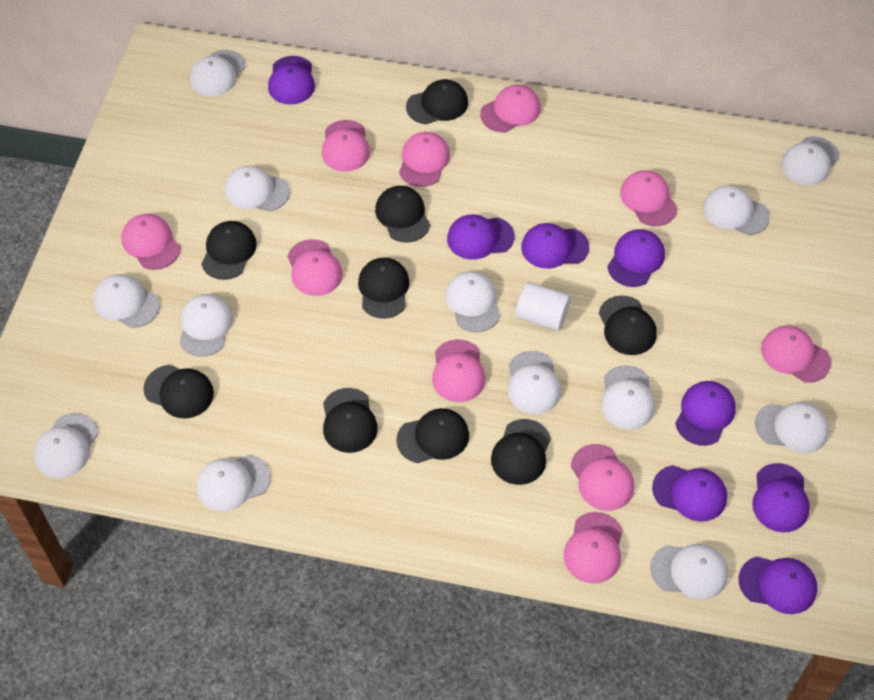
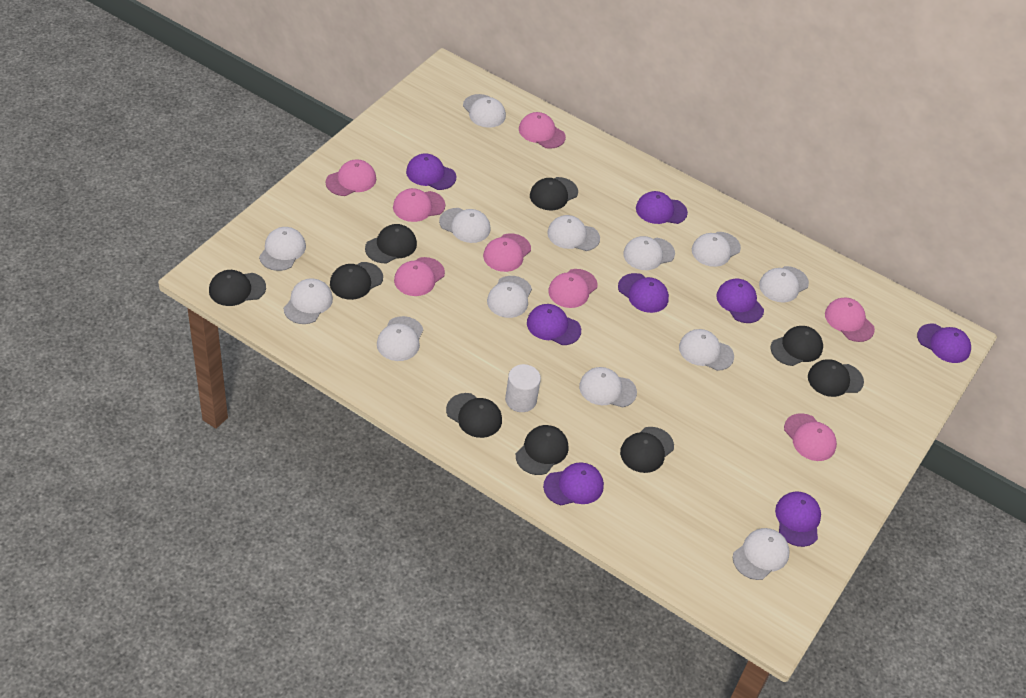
pink cap: [121,214,180,270] [287,239,343,296] [322,120,370,172] [399,132,450,187] [432,339,486,402] [480,85,541,132] [563,512,623,583] [571,444,634,511] [620,170,678,226] [761,326,831,383] = 10 -> [326,159,376,196] [393,188,445,222] [394,257,445,296] [483,233,531,272] [519,112,566,149] [548,269,598,308] [784,413,837,461] [825,297,875,342] = 8

